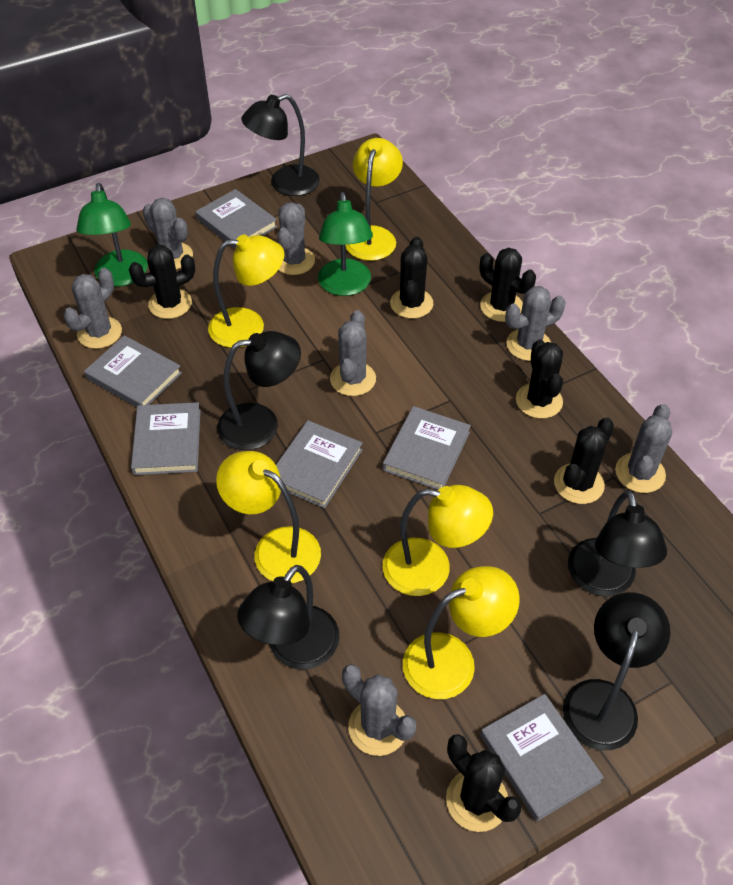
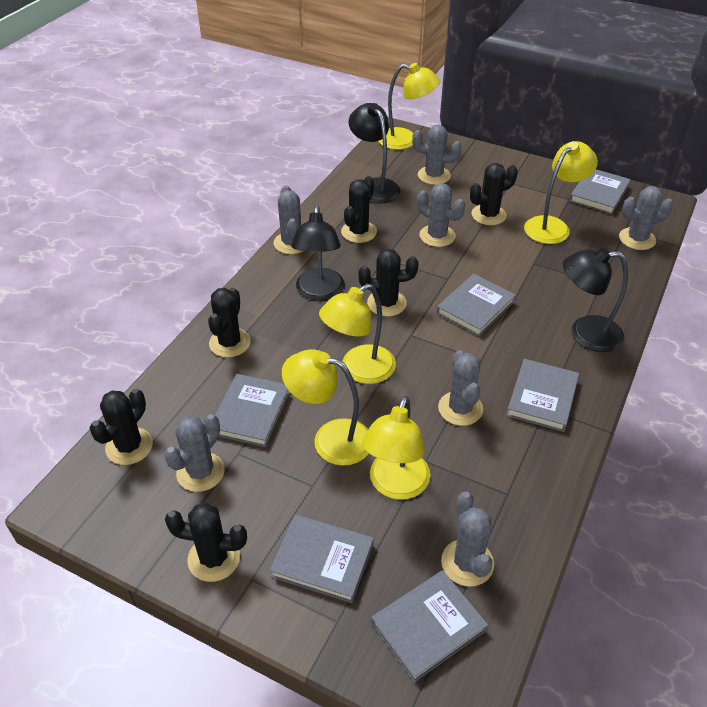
black lamp: [217,331,301,450] [237,565,340,670] [241,94,320,196] [563,592,670,750] [568,490,667,596] = 5 -> [291,206,344,301] [349,103,400,203] [563,248,628,352] = 3
green lamp: [76,183,148,286] [318,192,373,296] = 2 -> none = 0

